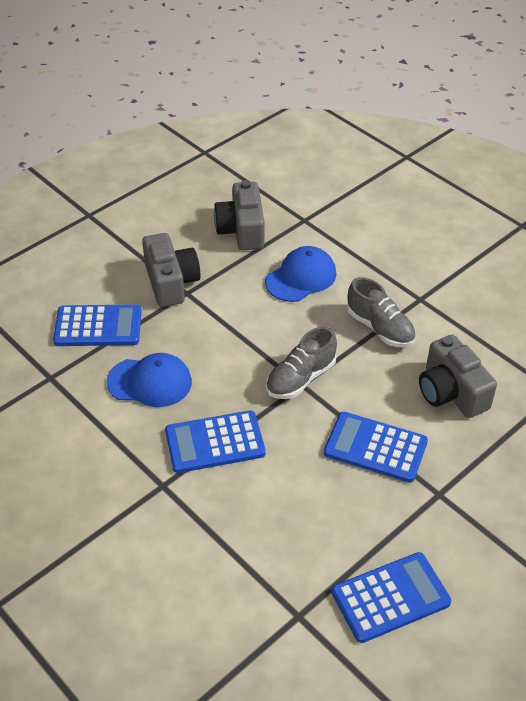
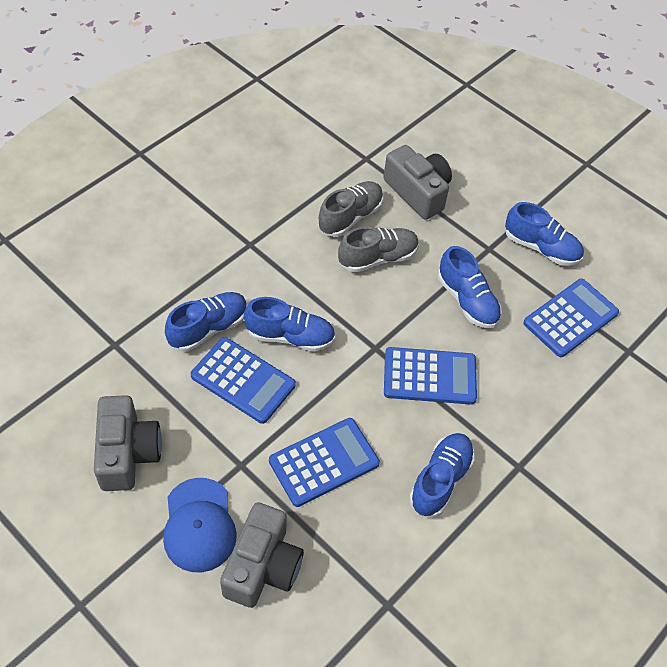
blue cap: [106,353,192,407] [265,246,336,302] = 2 -> [163,478,237,572] = 1
blue shoe: none = 0 -> [165,292,247,351] [244,297,335,352] [409,433,475,517] [438,246,502,328] [505,202,584,266] = 5

